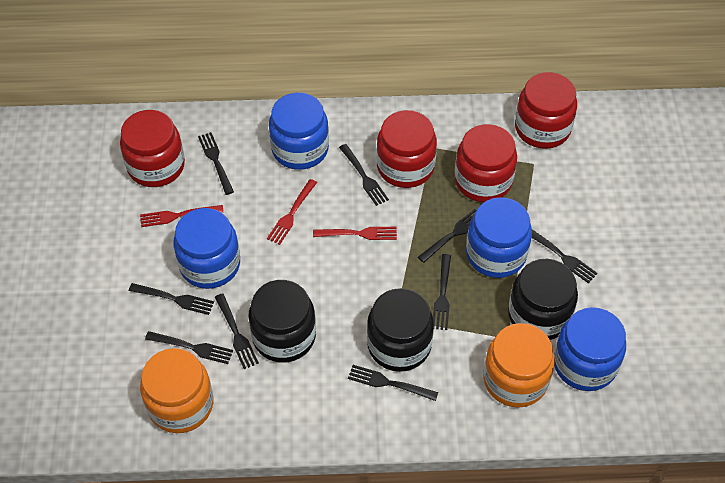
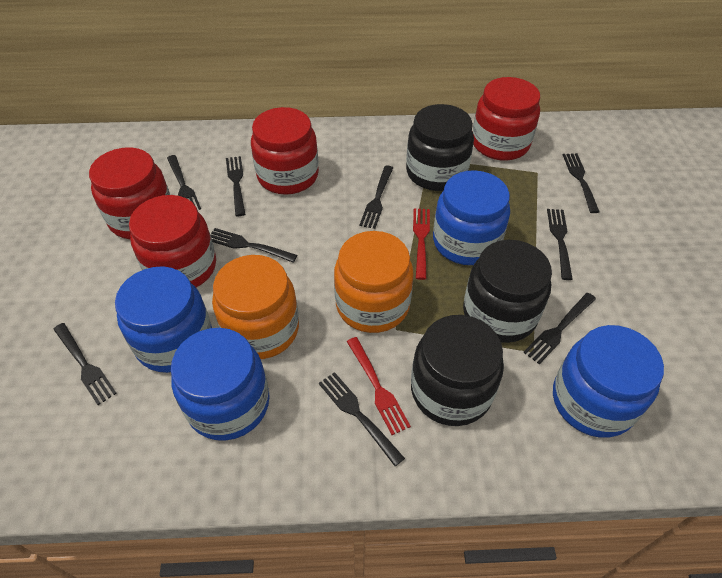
red fork: [140,205,224,227] [267,179,317,245] [313,227,397,240] = 3 -> [346,337,411,435] [413,208,430,280] = 2

